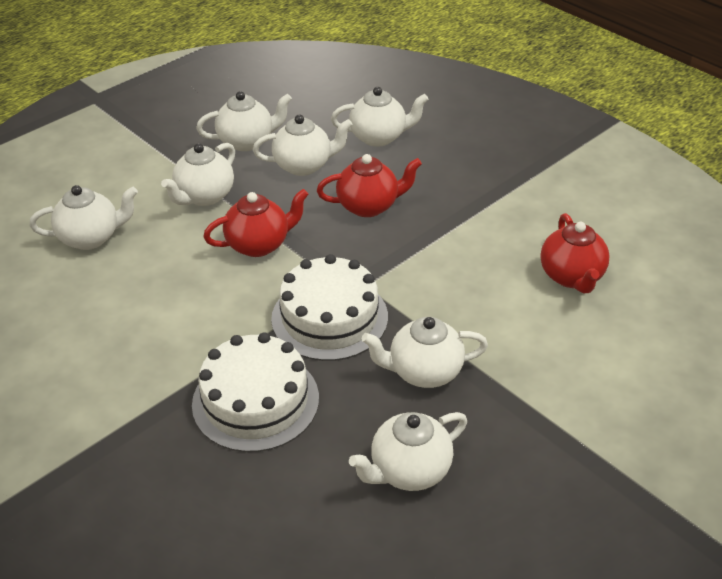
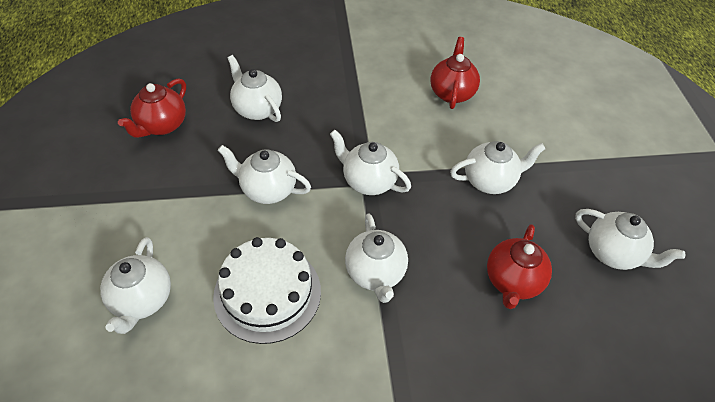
white cake: [192,332,319,452] [271,254,388,361] = 2 -> [213,237,321,344] = 1

